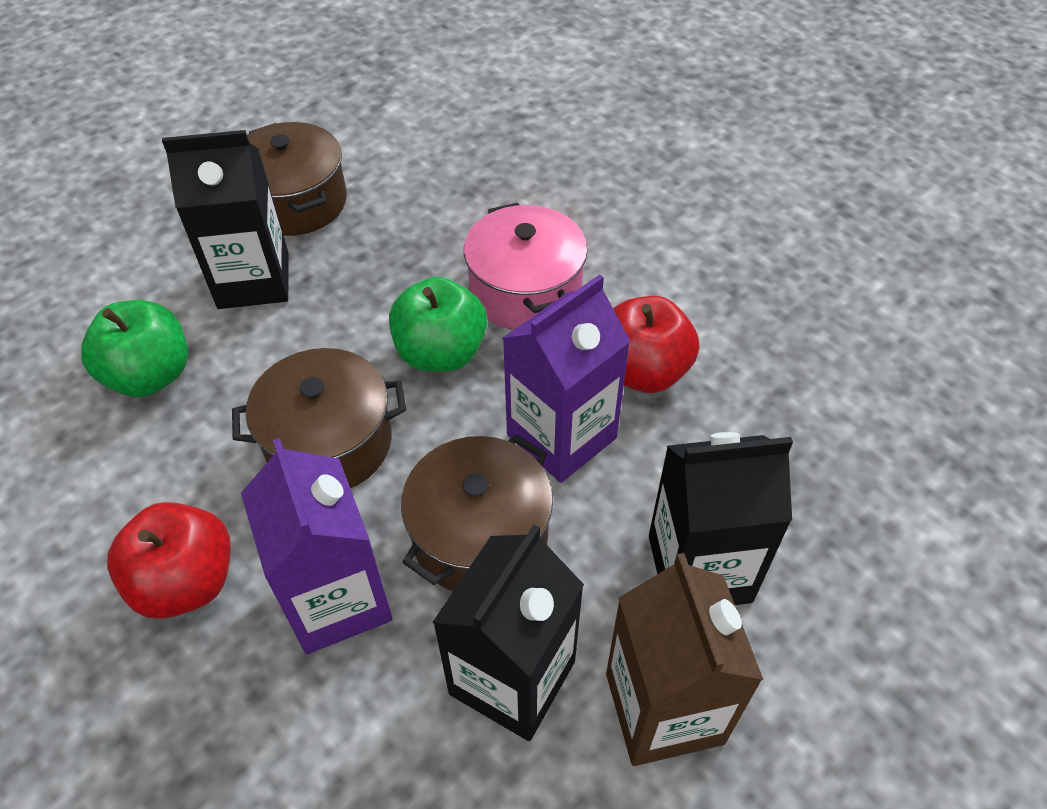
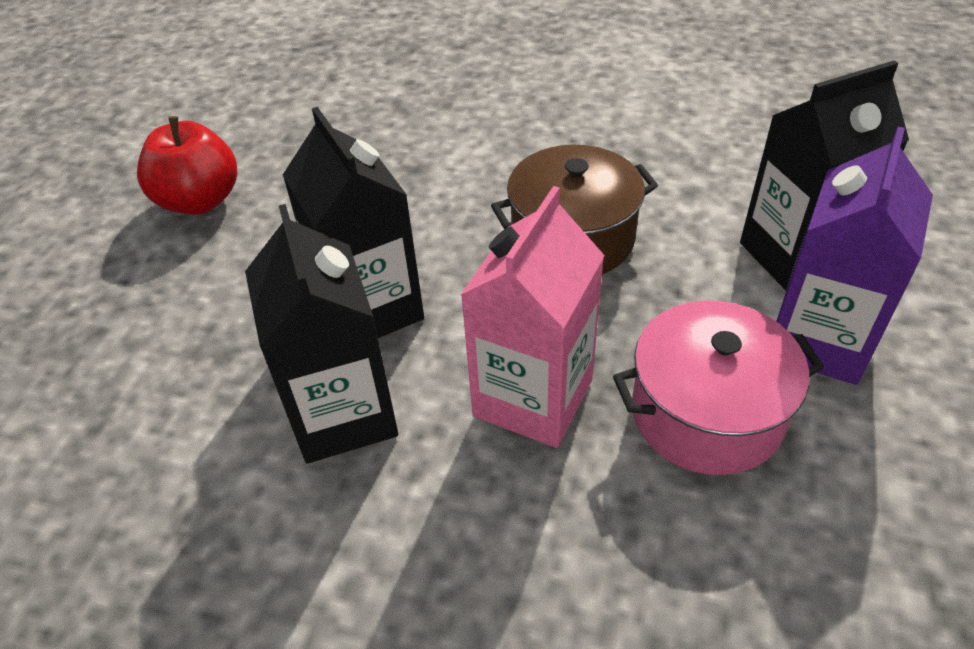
brown carton: [606,553,763,766] = 1 -> none = 0
brown pot: [232,348,406,488] [247,122,347,236] [401,434,553,591] = 3 -> [491,145,658,274] = 1
green apple: [81,300,188,397] [389,277,487,372] = 2 -> none = 0
pink carton: none = 0 -> [461,186,605,448] = 1
purple carton: [241,438,392,654] [503,274,631,483] = 2 -> [776,126,933,385] = 1
red apple: [107,502,231,619] [613,296,700,393] = 2 -> [137,116,237,215] = 1

